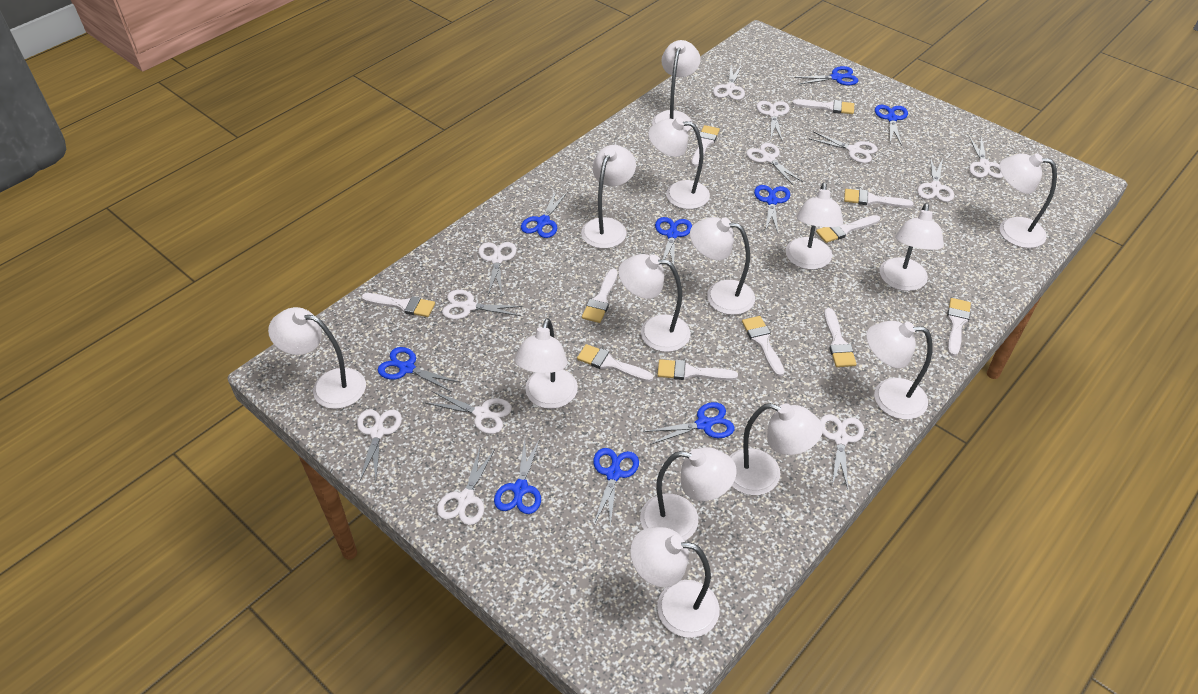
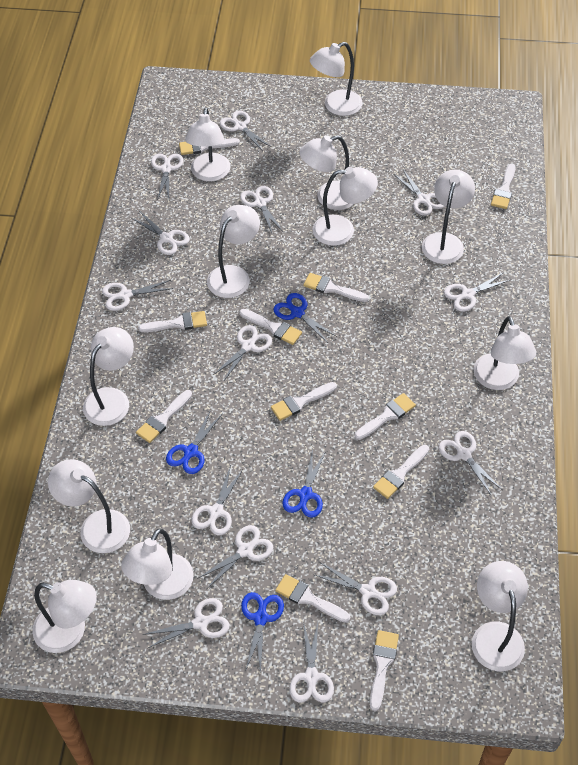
blue scissors: [378,347,459,392] [494,438,541,514] [521,191,568,238] [593,448,639,527] [645,402,735,445] [655,217,692,265] [754,185,790,233] [794,66,858,85] [875,105,908,146] = 9 -> [166,410,222,474] [241,592,284,674] [274,293,337,343] [282,449,326,518] = 4
white lamp: [268,307,366,409] [514,318,578,409] [581,145,636,249] [618,254,690,352] [630,527,720,638] [640,447,737,541] [648,117,710,209] [652,40,701,132] [690,217,755,315] [730,403,823,495] [786,182,843,270] [866,320,933,420] [880,203,944,291] [999,153,1057,248] = 14 -> [32,580,97,653] [48,459,130,553] [83,327,134,426] [121,529,194,600] [185,108,230,182] [207,205,260,298] [299,135,354,210] [310,42,363,116] [313,167,378,246] [422,170,475,264] [472,561,528,671] [474,316,536,390] = 12
white scissors: [357,409,402,483] [426,391,512,434] [437,448,495,525] [442,290,523,320] [478,242,517,295] [713,64,745,100] [746,143,803,186] [757,101,790,140] [809,132,878,163] [820,414,864,489] [917,156,954,202] [969,136,1003,178] = 12 -> [102,280,174,311] [131,212,190,255] [143,598,230,648] [151,154,183,200] [191,465,243,535] [197,525,273,588] [213,325,272,382] [220,111,271,151] [240,186,283,235] [289,621,334,703] [315,563,397,615] [394,170,445,216] [439,431,502,496] [444,272,512,312] = 14

